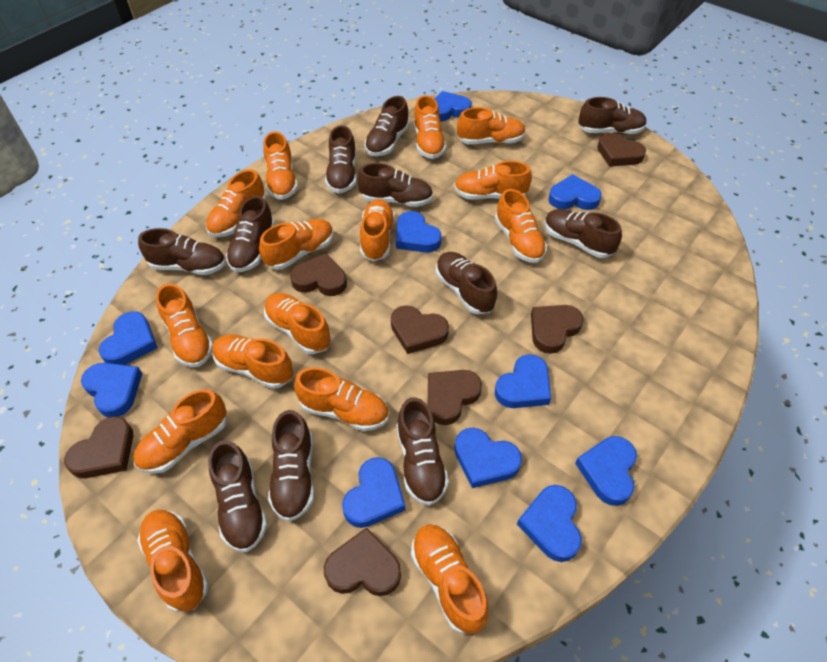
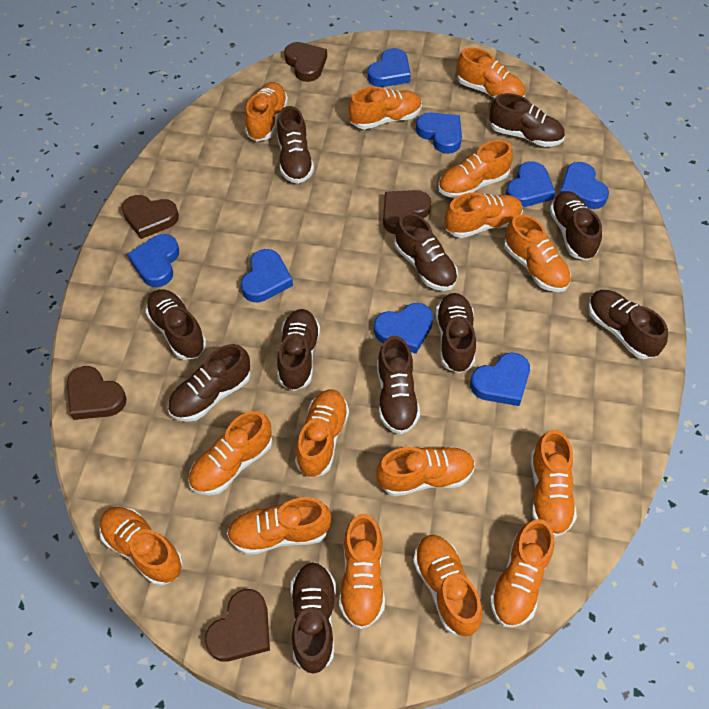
blue heart: [81,363,142,417] [99,311,158,365] [342,457,405,528] [396,211,442,253] [434,91,472,122] [454,428,522,488] [495,354,551,408] [517,485,582,562] [548,174,602,210] [575,436,637,506] = 10 -> [127,234,179,287] [241,249,293,302] [368,48,411,87] [374,303,433,354] [416,112,462,154] [470,352,530,406] [506,161,555,207] [560,162,609,209] = 8
brown heart: [64,416,134,478] [290,253,347,296] [324,527,401,596] [391,305,449,354] [428,370,482,425] [531,305,583,354] [597,133,646,167] = 7 -> [67,366,127,420] [122,195,179,239] [205,589,270,662] [284,42,327,82] [383,190,431,234] = 5

